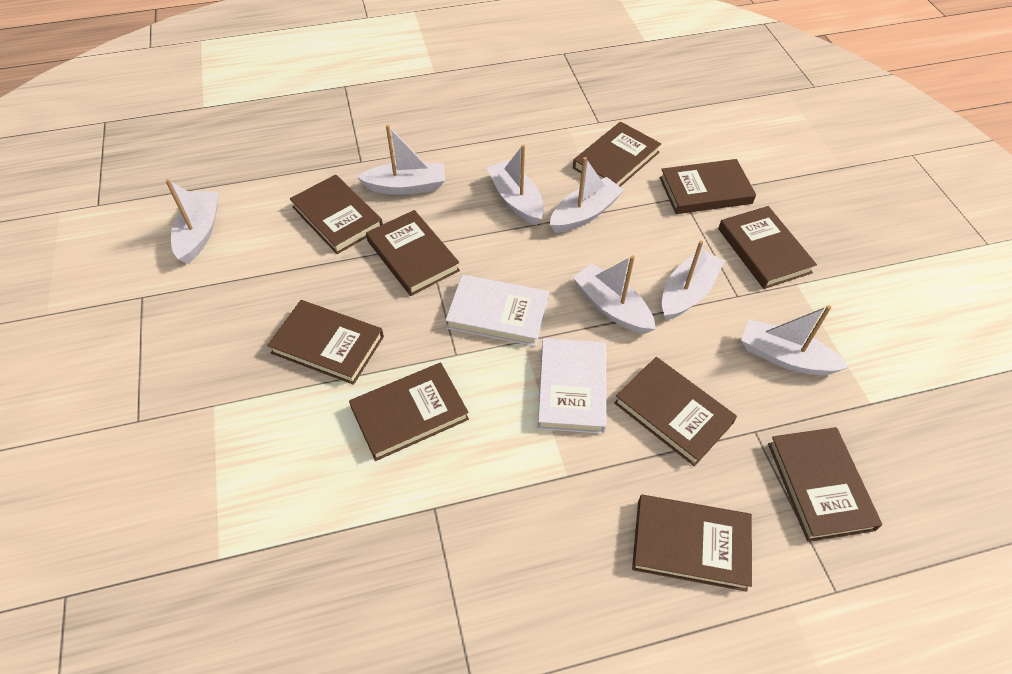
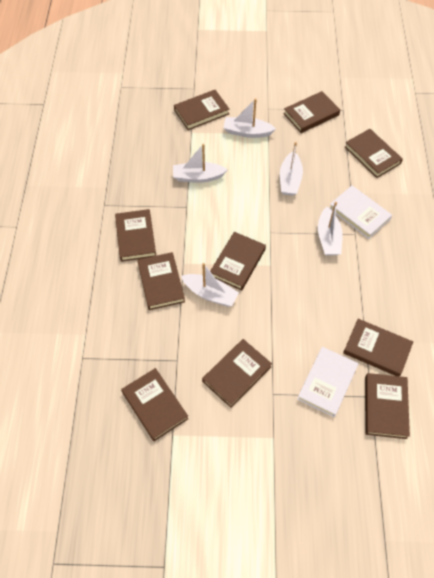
white boat: [165,179,219,264] [357,125,445,195] [487,145,544,225] [550,157,624,233] [573,255,656,334] [662,240,724,320] [741,305,849,375] = 7 -> [173,144,228,183] [181,263,239,307] [223,98,276,138] [280,142,303,196] [318,202,343,255] = 5

